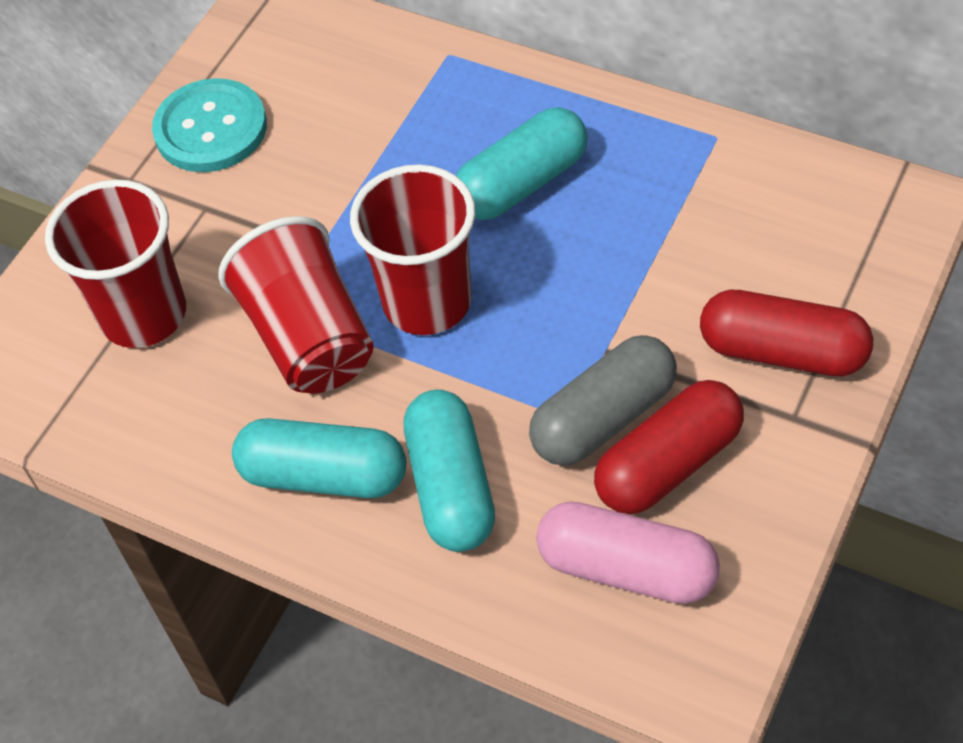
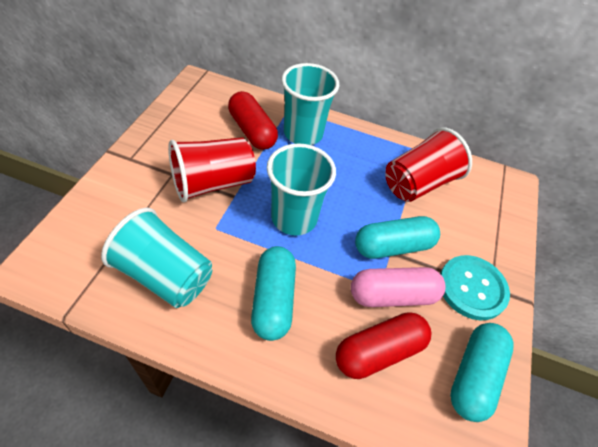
grey capsule: [529,335,677,466] = 1 -> none = 0
red cup: [45,180,186,348] [218,216,374,394] [350,164,475,335] = 3 -> [168,137,256,202] [385,128,472,202] = 2
turquoise cup: none = 0 -> [101,207,212,308] [267,143,336,236] [281,63,340,145] = 3

